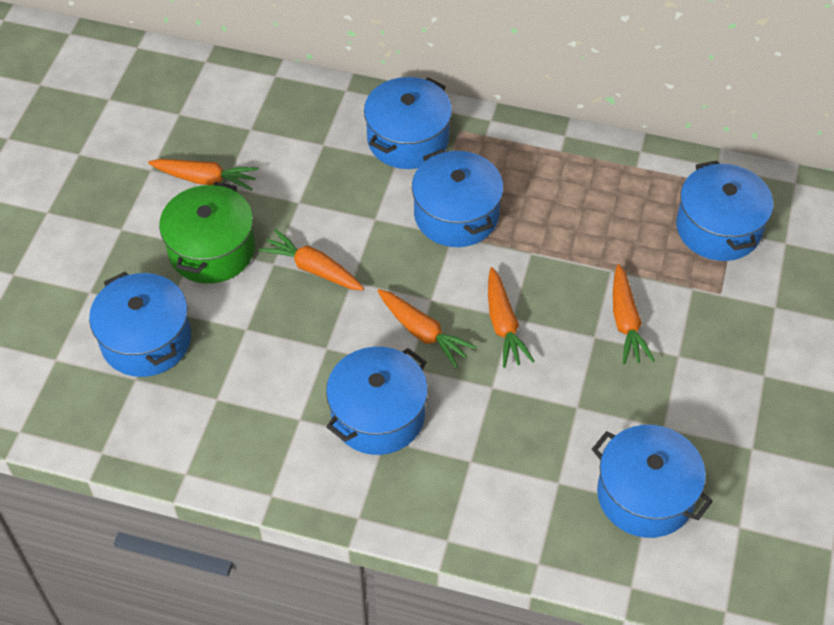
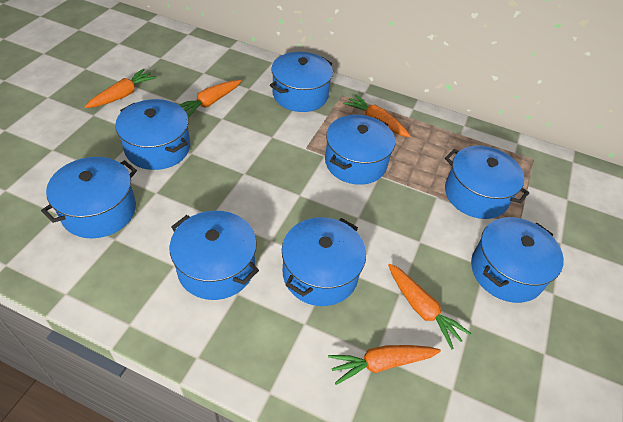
blue pot: [89,272,191,377] [326,347,428,455] [364,77,452,169] [412,149,504,247] [592,425,713,538] [676,161,774,261] = 6 -> [41,157,137,238] [115,99,190,170] [169,211,259,300] [270,52,333,112] [282,217,366,306] [325,115,395,185] [445,146,529,219] [471,217,564,303] = 8
green pot: [159,182,255,284] = 1 -> none = 0

